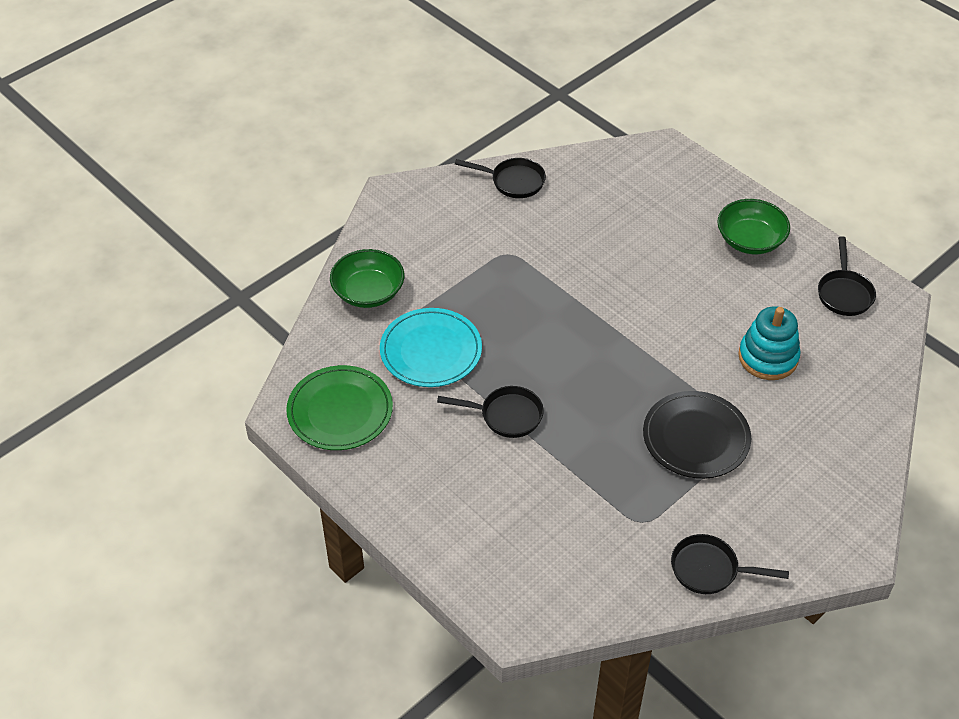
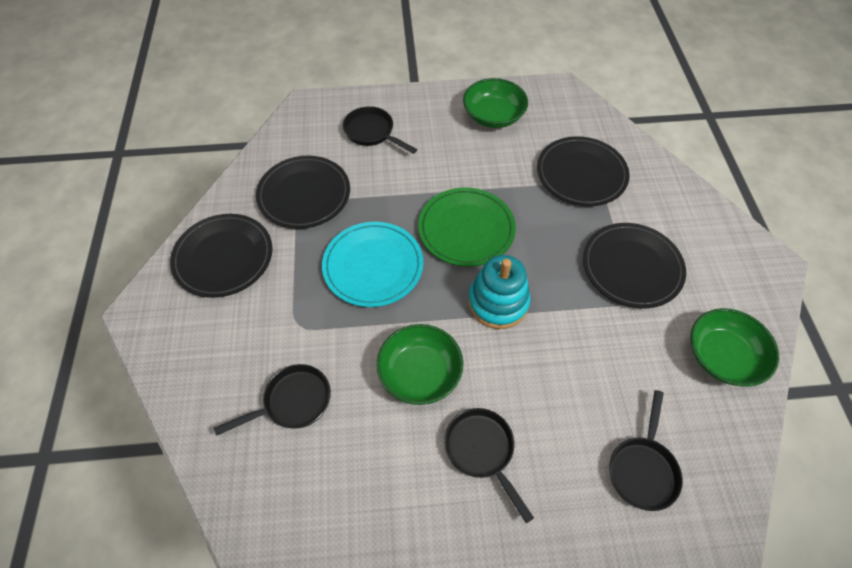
black plate: [643,391,751,479] = 1 -> [170,214,273,298] [256,156,350,229] [537,136,630,206] [583,223,686,308] = 4
green bowl: [330,249,404,308] [717,199,790,254] = 2 -> [376,324,463,405] [463,78,528,128] [690,308,779,387] = 3

